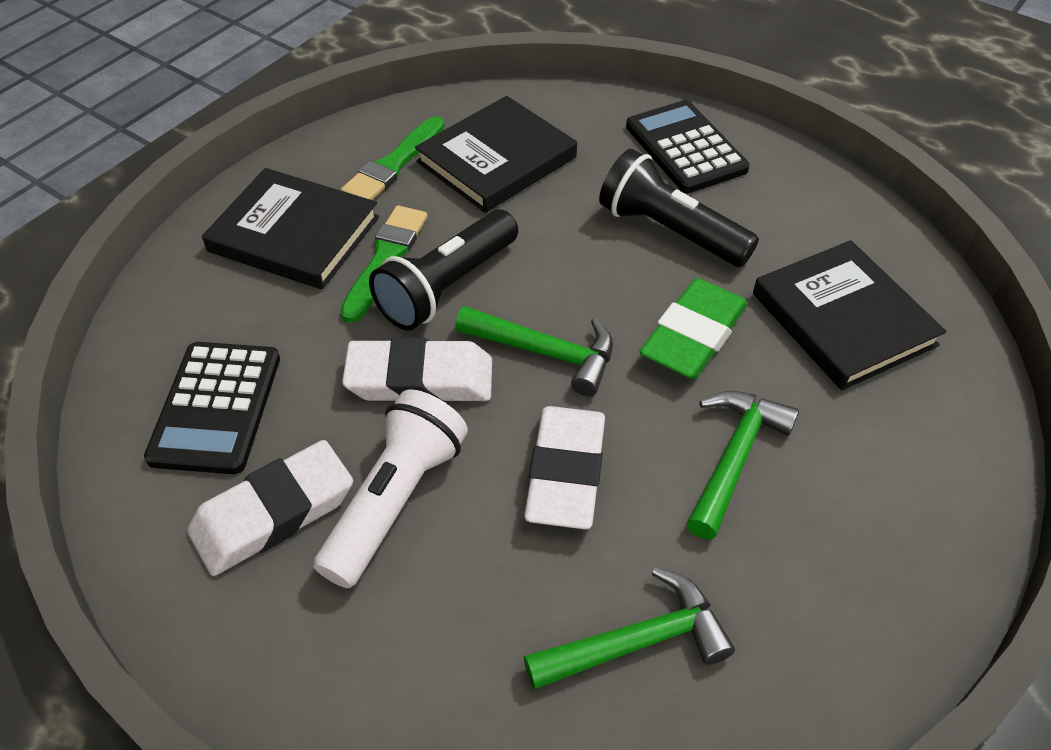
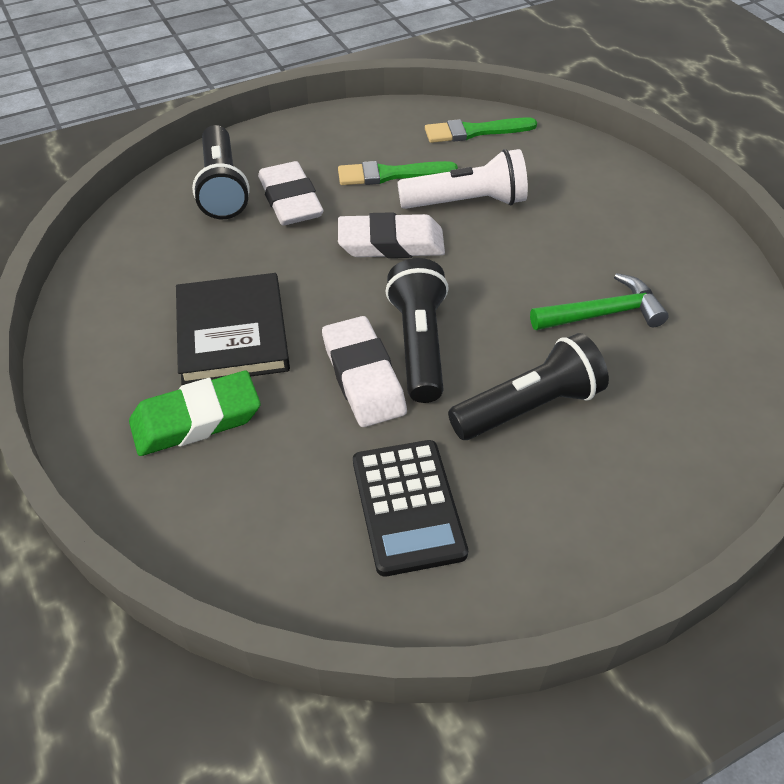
black book: [202,168,379,290] [415,96,577,213] [753,240,946,390] = 3 -> [176,273,290,385] = 1
black calculator: [144,342,280,474] [626,100,750,193] = 2 -> [353,440,468,576] = 1
black flashlight: [369,210,518,331] [599,149,759,267] = 2 -> [192,125,250,219] [385,258,448,403] [448,333,609,440] = 3
green hammer: [455,306,613,396] [524,567,735,690] [687,391,799,540] = 3 -> [530,273,669,330] = 1

